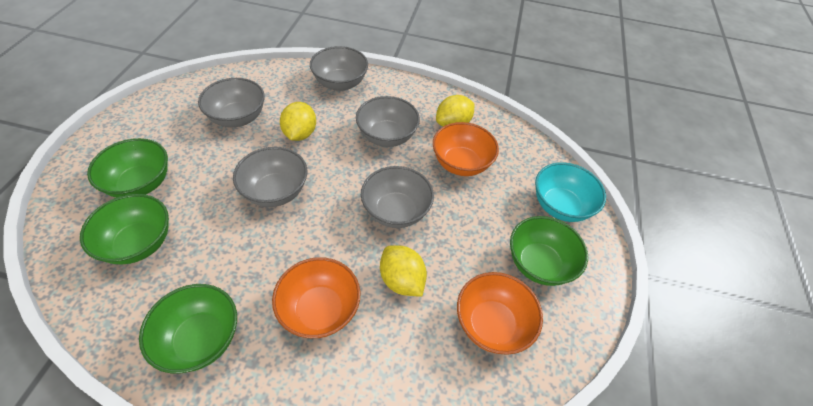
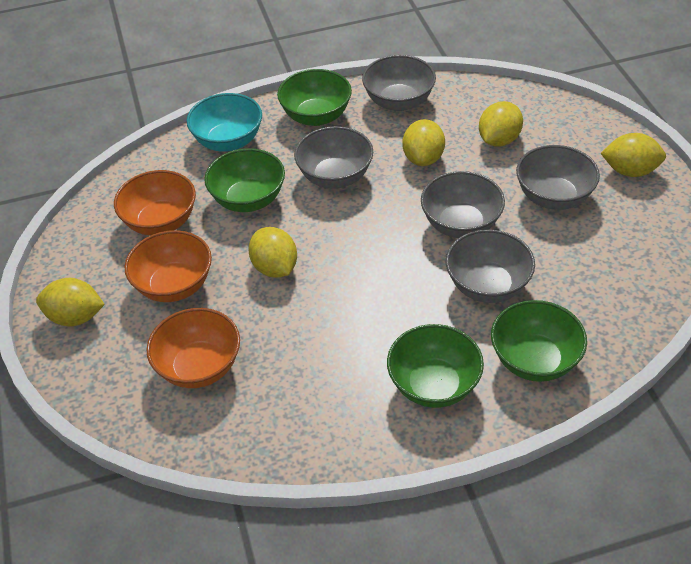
yellow lemon: [280,102,316,141] [380,245,427,297] [436,95,474,127] = 3 -> [36,278,105,326] [248,227,297,278] [402,119,445,166] [479,101,523,146] [601,133,666,177] = 5

